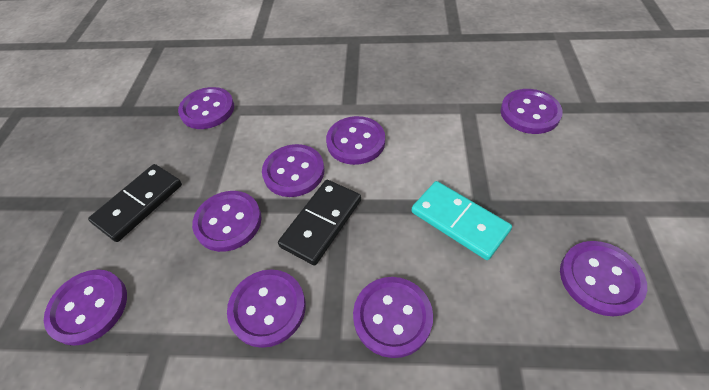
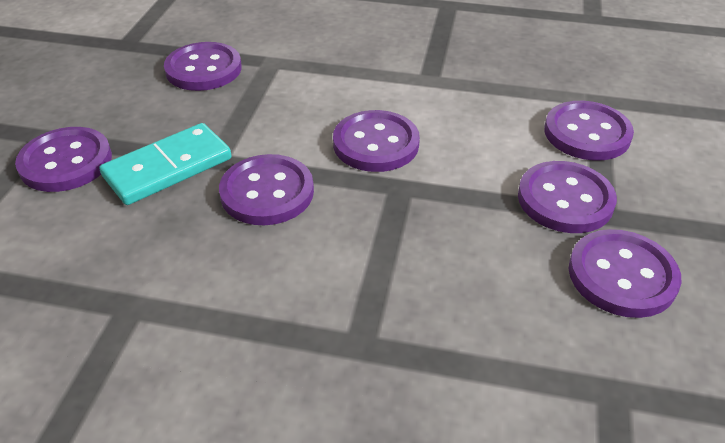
black domino: [88,164,182,242] [278,180,361,266] = 2 -> none = 0
purple button: [44,269,127,346] [178,87,234,129] [192,191,262,252] [227,269,306,348] [262,144,324,197] [326,116,385,165] [353,277,433,358] [501,89,563,134] [560,241,647,317] = 9 -> [15,127,112,192] [164,42,242,91] [219,154,314,225] [333,110,420,172] [518,161,617,233] [544,101,634,161] [569,229,681,318] = 7

